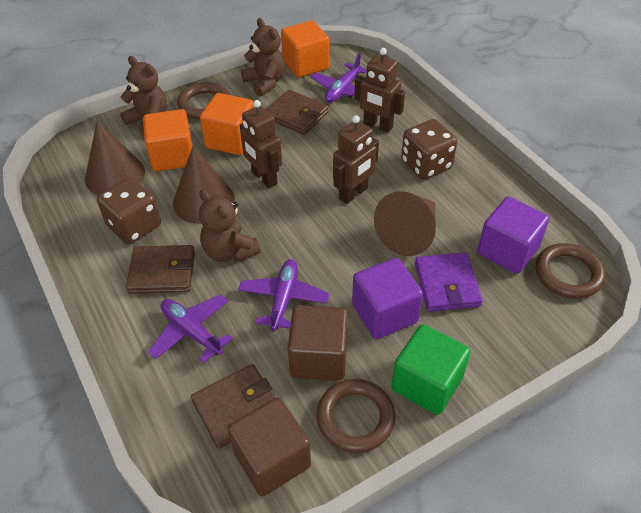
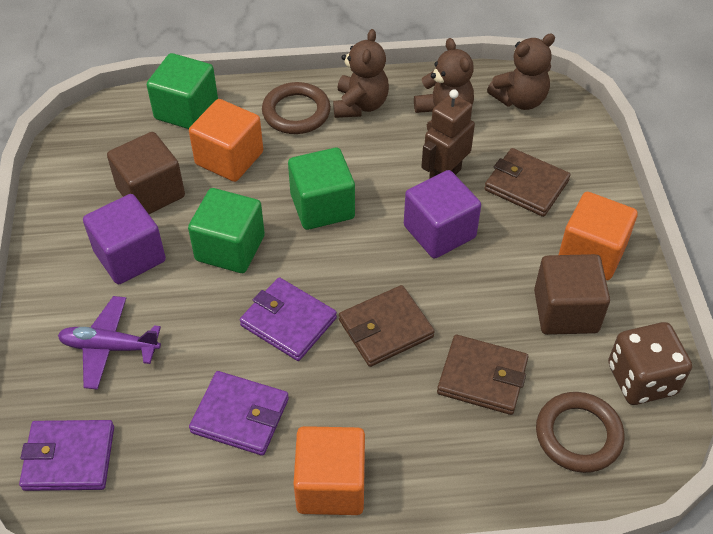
brown cone: [85,121,145,195] [173,146,235,224] [374,191,436,256] = 3 -> none = 0
brown dice: [97,178,161,244] [401,119,457,180] = 2 -> [608,322,692,405] = 1
brown ring: [177,82,230,120] [316,379,395,453] [536,243,605,299] = 3 -> [262,82,331,134] [536,392,625,473] = 2
brown robot: [240,100,282,188] [333,115,379,204] [354,48,405,133] = 3 -> [421,89,475,179] = 1
green cube: [391,324,471,415] = 1 -> [147,53,218,129] [188,188,265,273] [288,147,355,230] = 3
purple plane: [148,294,233,363] [238,259,330,331] [311,53,367,103] = 3 -> [58,296,161,390] = 1
purple wallet: [415,252,483,312] = 1 -> [19,420,114,491] [189,371,289,456] [240,277,337,361] = 3

